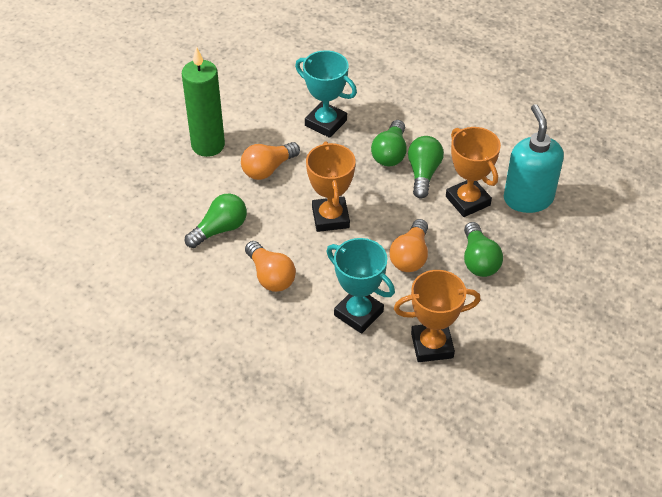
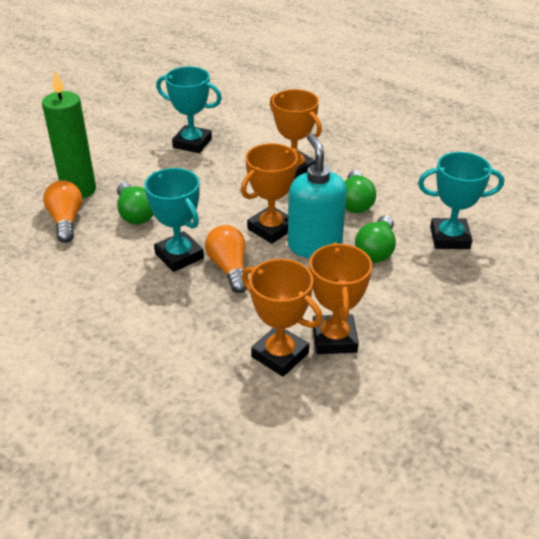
green light bulb: [185,194,247,248] [371,120,407,167] [408,136,444,198] [464,222,503,277] = 4 -> [117,182,154,225] [344,170,376,213] [355,215,396,263] = 3
orange light bulb: [241,142,300,180] [245,241,296,292] [389,219,428,272] = 3 -> [43,180,82,243] [205,225,247,293] = 2
orange trophy: [306,141,356,232] [394,270,481,362] [446,127,501,217] = 3 -> [241,143,301,244] [242,259,323,377] [270,89,322,180] [310,242,372,354] = 4
turquoise trophy: [295,50,357,138] [327,238,395,334] = 2 -> [144,168,204,272] [156,67,222,153] [418,152,504,249] = 3

